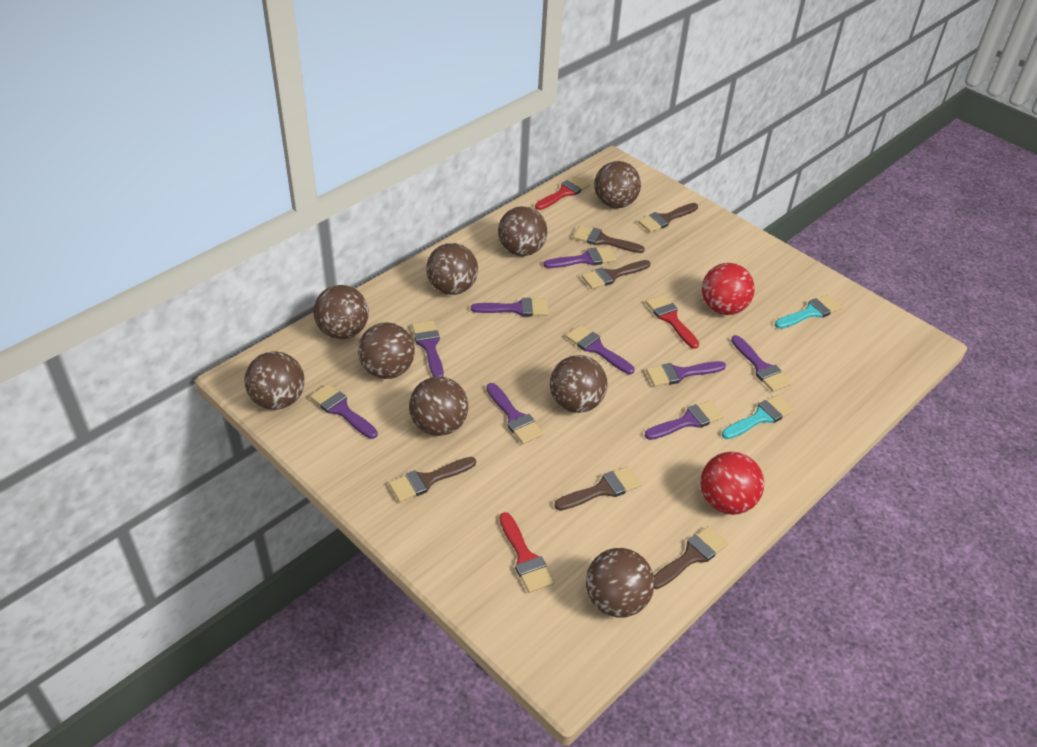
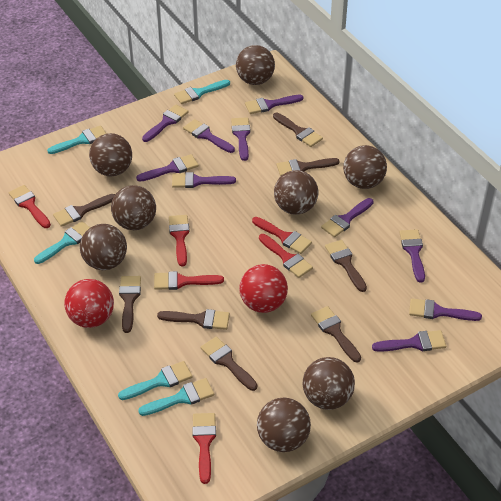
brown ball: [244,351,305,410] [313,285,369,339] [358,322,415,379] [409,377,469,436] [426,243,478,295] [498,206,547,256] [550,355,608,413] [586,548,654,617] [594,161,641,208] = 9 -> [80,224,127,270] [89,133,132,176] [111,185,156,230] [236,45,275,85] [257,397,311,452] [274,170,318,215] [303,357,355,410] [343,145,387,189] = 8
brown brush: [389,457,476,502] [554,467,641,511] [573,225,645,253] [581,260,650,289] [638,203,698,233] [654,526,728,589] = 6 -> [53,194,115,227] [119,276,141,333] [157,309,230,330] [200,337,258,391] [273,113,323,147] [276,158,339,176] [311,306,361,363] [325,240,367,292] = 8
purple brush: [310,384,378,439] [412,320,444,377] [471,298,548,317] [486,383,543,444] [543,247,617,268] [566,325,635,374] [645,400,724,440] [646,361,726,386] [731,335,791,392] = 9 -> [136,154,199,182] [142,104,189,142] [172,172,236,188] [183,119,235,153] [231,117,250,161] [245,95,304,114] [321,198,374,237] [372,330,446,352] [399,229,425,282] [409,298,482,321] = 10
red brush: [499,512,554,593] [535,176,590,210] [646,295,699,349] = 3 -> [9,185,51,228] [154,271,224,290] [169,215,190,267] [192,413,216,484] [252,217,312,254] [259,234,313,278] = 6
turquoise brush: [722,395,794,439] [775,295,842,329] = 2 -> [34,221,90,264] [47,125,107,154] [118,361,193,400] [138,378,214,416] [174,80,230,104] = 5

